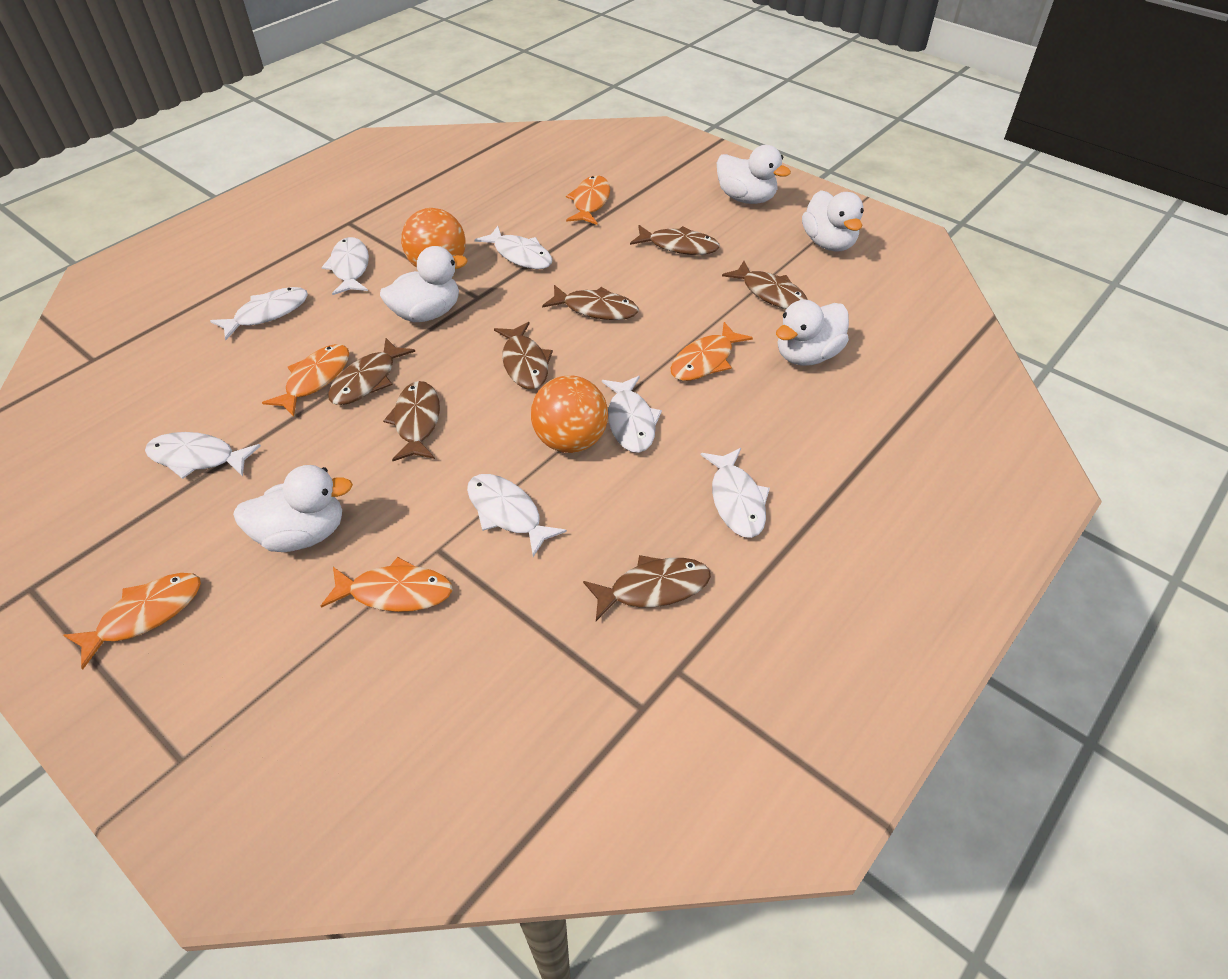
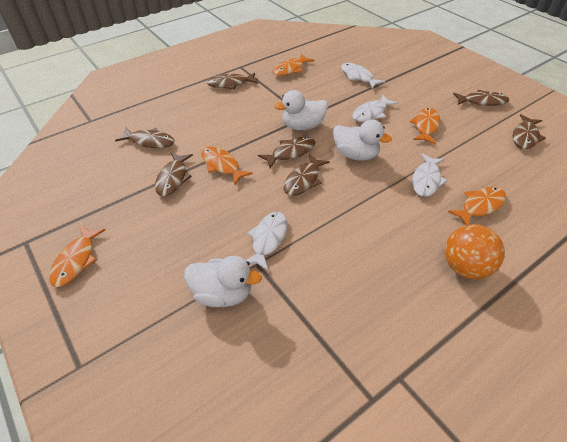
orange ball: [401,208,466,268] [531,375,608,453] = 2 -> [445,224,505,279] = 1
white duck: [233,465,353,552] [380,246,468,322] [717,145,791,204] [776,300,849,366] [802,190,864,251] = 5 -> [184,256,262,307] [275,90,328,130] [333,119,392,161] = 3
white fish: [145,432,261,479] [210,287,308,340] [322,237,369,295] [467,474,567,557] [475,226,552,269] [602,376,662,453] [701,448,770,538] = 7 -> [245,212,287,271] [341,63,385,89] [352,95,398,122] [412,153,448,197] = 4

